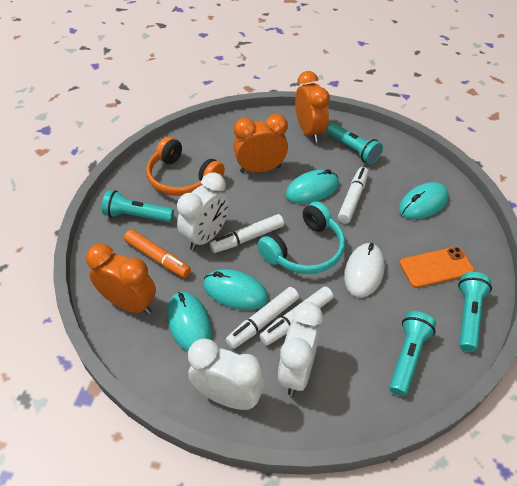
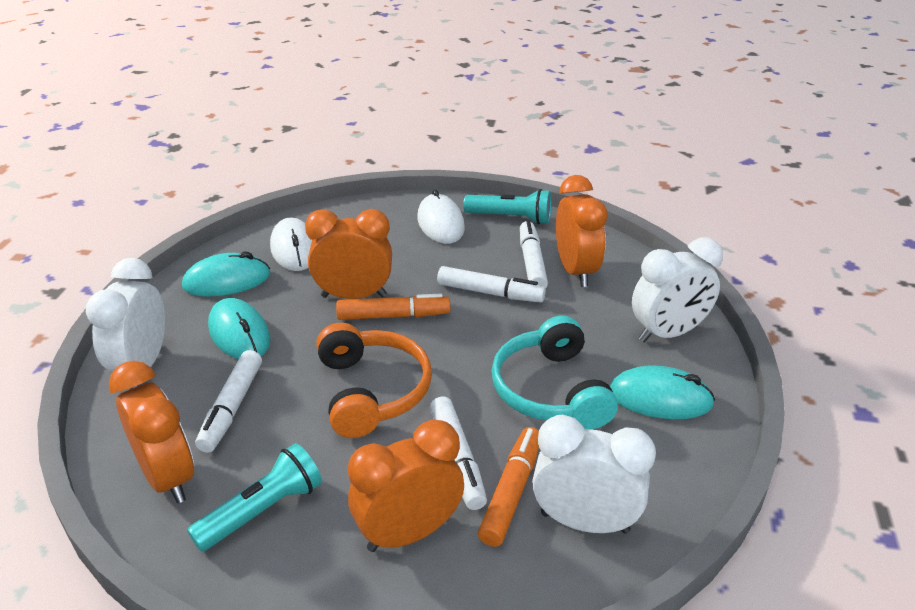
orange clock: [86,244,156,315] [233,114,288,173] [295,71,330,143] = 3 -> [109,361,194,503] [305,209,392,299] [348,420,464,552] [556,175,607,287] = 4
orange marker: [124,230,191,278] = 1 -> [336,294,450,320] [478,427,539,547] = 2
orange phone: [399,247,475,288] = 1 -> none = 0
turquoise flashlight: [102,190,174,223] [327,123,383,165] [389,311,436,396] [458,272,492,352] = 4 -> [187,443,322,552] [463,189,552,224] = 2
turquoise mouse: [167,292,212,351] [203,269,268,310] [286,169,339,204] [399,182,449,219] = 4 -> [182,252,270,296] [208,298,270,359] [610,365,715,419] = 3
white mouse: [344,243,385,298] = 1 -> [270,218,312,271] [417,189,465,244] = 2

